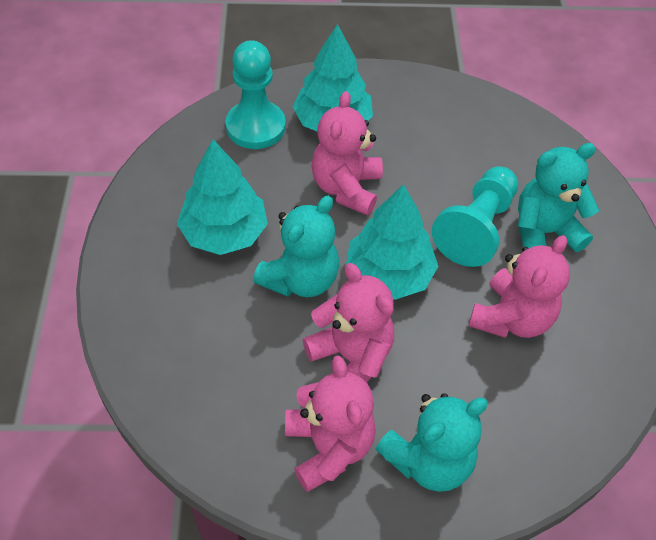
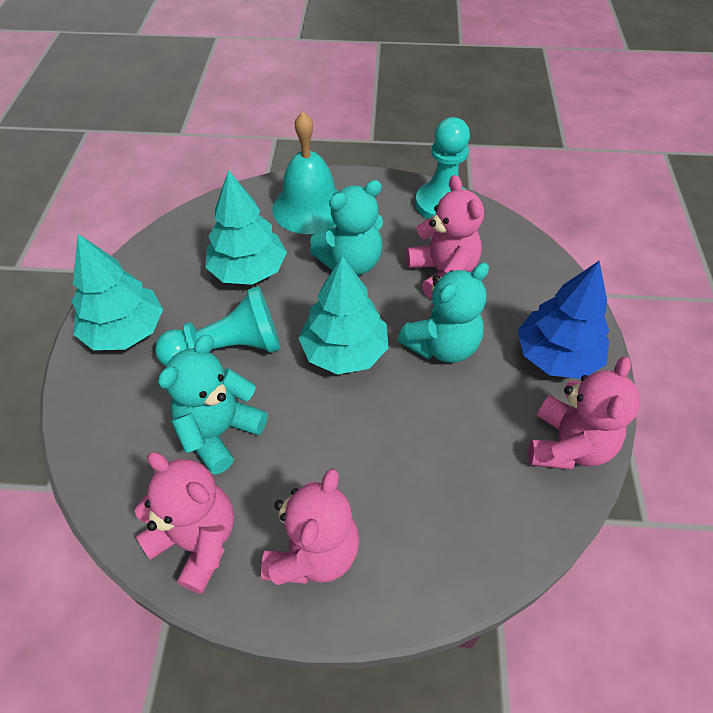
blue tree: none = 0 -> [518,261,609,379] = 1
turquoise bell: none = 0 -> [272,111,339,234] = 1

